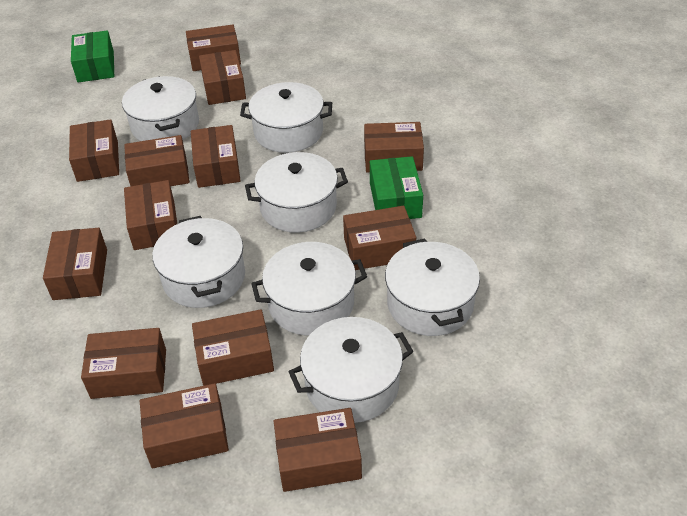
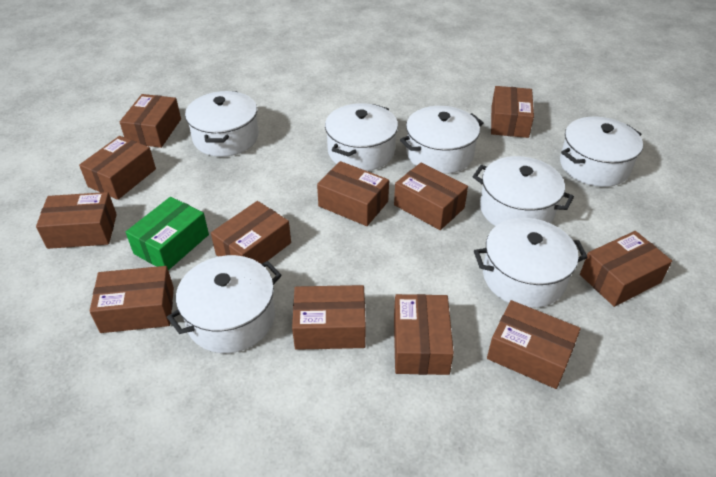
brown box: [43,228,107,300] [69,119,119,182] [81,328,166,399] [124,135,190,186] [124,180,177,250] [140,383,229,468] [186,24,241,71] [191,125,241,188] [192,309,274,386] [199,50,246,105] [274,408,362,492] [343,206,416,270] [364,122,424,172] = 13 -> [36,192,117,249] [79,136,156,200] [90,266,174,333] [120,94,181,148] [211,201,291,264] [292,285,366,350] [317,161,389,226] [394,163,468,230] [394,294,454,375] [487,300,581,389] [491,86,534,138] [580,231,672,307] = 12
green box: [71,30,114,82] [370,156,423,219] = 2 -> [126,197,209,270] = 1

